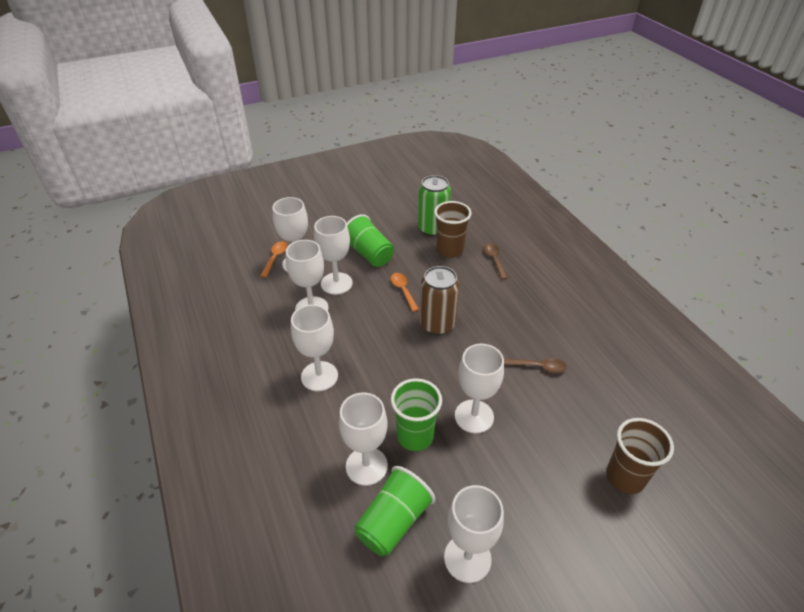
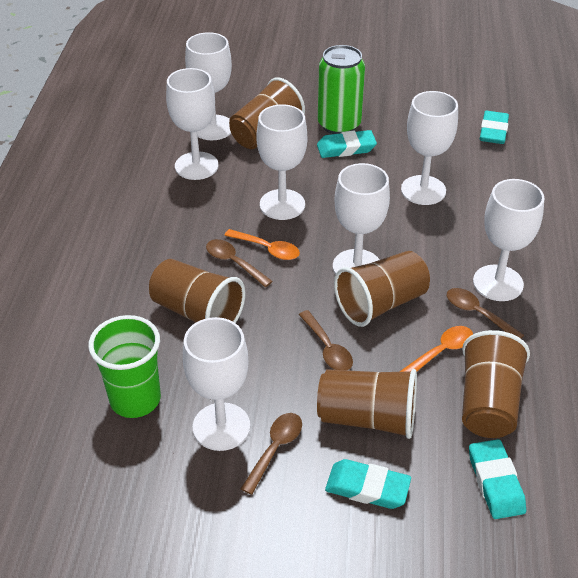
brown can: [420,266,460,335] = 1 -> none = 0
brown cup: [434,201,472,258] [606,418,674,494] = 2 -> [149,259,245,323] [229,77,305,149] [317,369,417,439] [334,251,430,327] [462,330,530,438] = 5
brown spoon: [484,243,508,280] [504,358,567,373] = 2 -> [206,239,273,287] [240,413,302,495] [299,310,353,370] [447,288,524,339] = 4
green cup: [347,214,394,267] [354,466,435,556] [391,378,442,451] = 3 -> [88,315,161,418] = 1
turquoise eraser: none = 0 -> [317,130,377,158] [325,459,411,509] [469,439,526,519] [480,111,509,144] = 4

